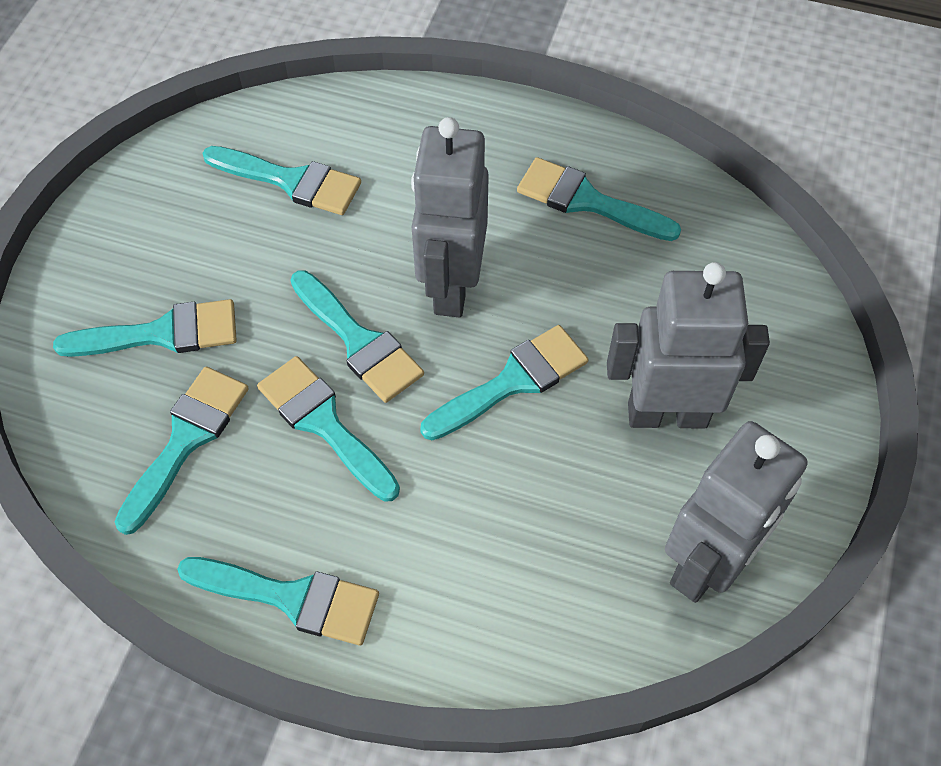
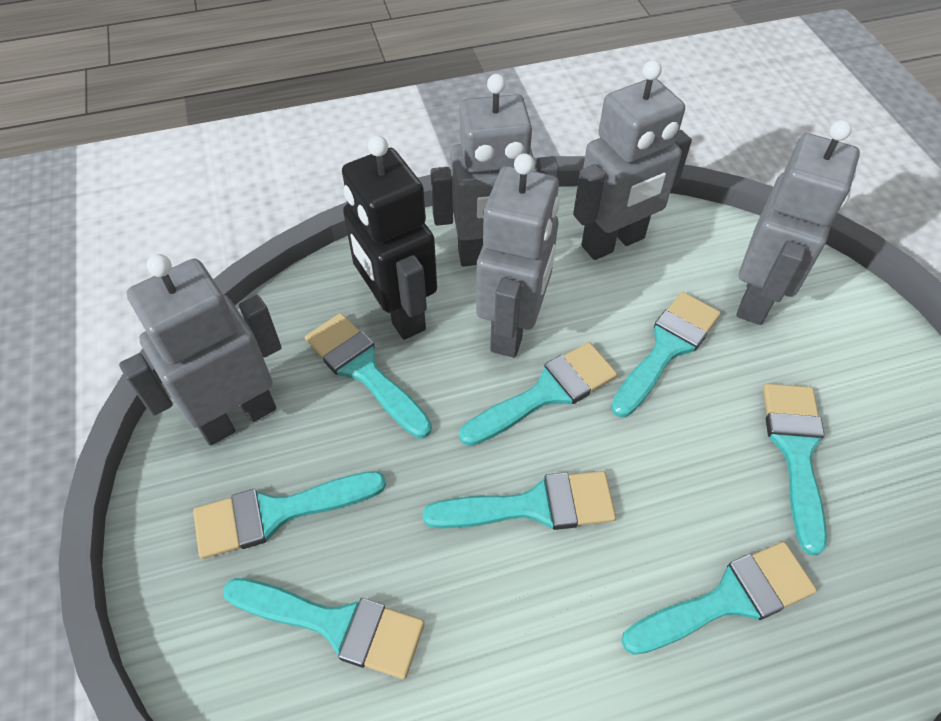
black robot: none = 0 -> [342,135,437,340] = 1
grey robot: [411,117,489,317] [607,262,770,429] [665,421,808,603] = 3 -> [119,254,282,446] [430,74,559,267] [476,153,560,357] [573,60,692,260] [737,120,860,325] = 5

